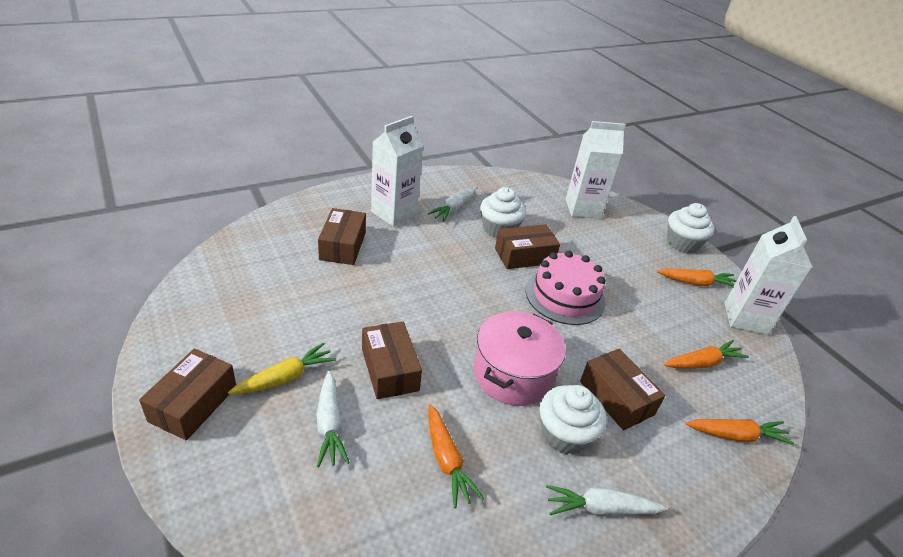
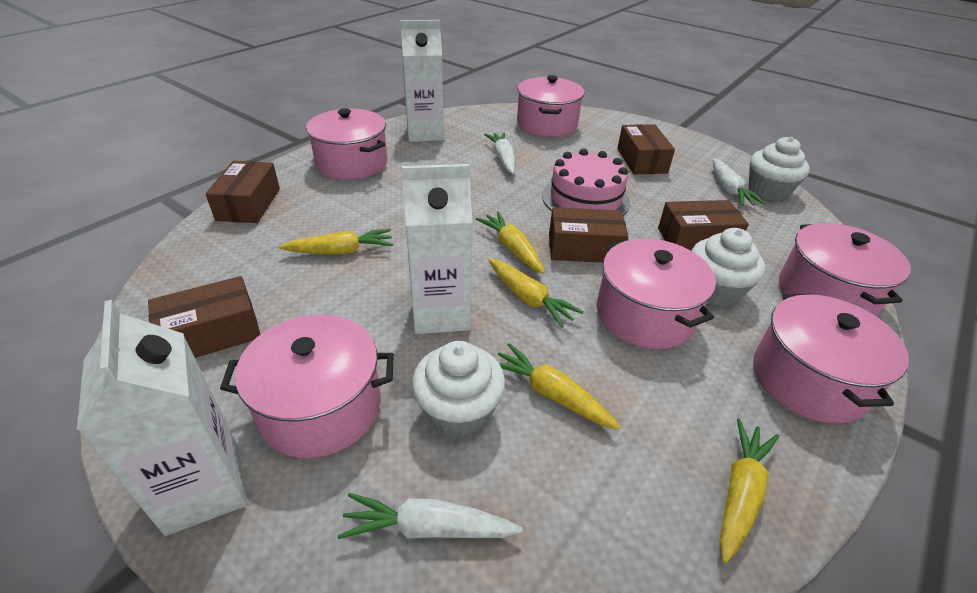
orange carrot: [428,405,484,508] [657,268,737,287] [664,340,749,369] [685,419,794,445] = 4 -> none = 0
pink pot: [474,312,566,406] = 1 -> [220,315,394,458] [306,108,387,180] [517,75,585,137] [597,238,716,349] [753,294,909,424] [779,223,911,317] = 6
yellow carrot: [228,342,336,394] = 1 -> [279,229,393,255] [476,211,544,273] [488,258,583,328] [498,343,620,429] [720,418,779,563] = 5

